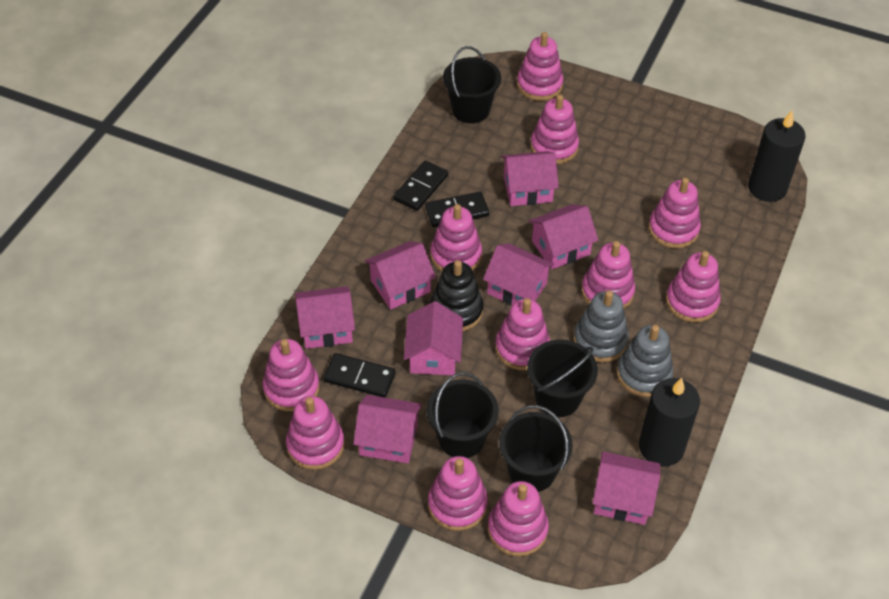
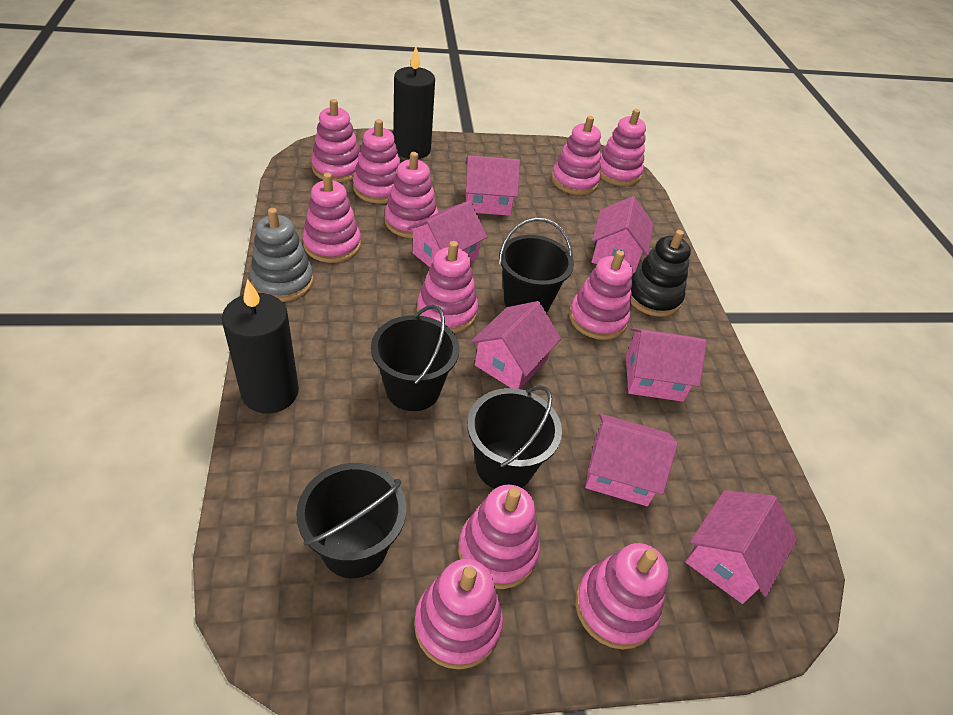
black domino: [324,353,396,398] [393,160,448,211] [425,192,489,227] = 3 -> none = 0
grey stacking toy: [574,290,629,362] [617,325,673,397] = 2 -> [250,208,314,302] = 1
pink house: [295,286,355,349] [353,395,422,463] [365,241,436,310] [404,301,463,375] [483,243,554,305] [501,151,559,206] [528,204,598,269] [592,452,660,525] = 8 -> [407,200,487,267] [465,155,520,216] [471,301,561,389] [585,414,678,506] [592,196,653,273] [626,328,707,402] [686,490,797,604] = 7

